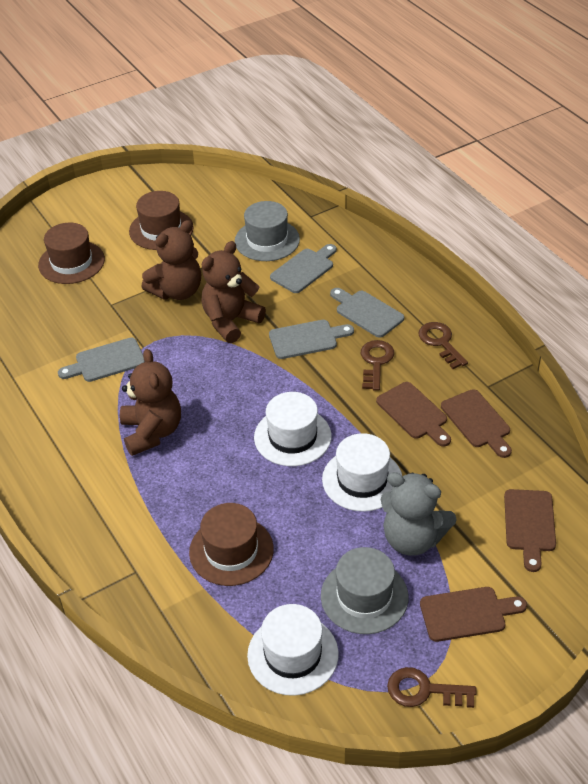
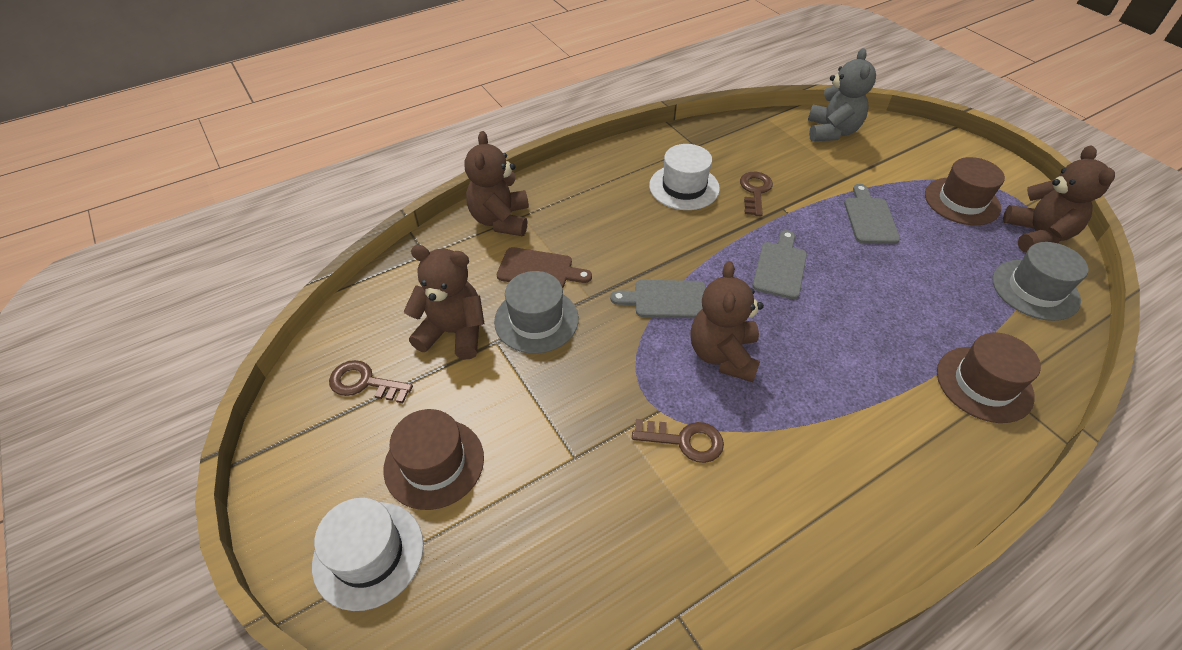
brown cutting board: [376,382,451,447] [420,587,527,642] [441,389,512,458] [504,489,556,572] = 4 -> [497,247,592,288] = 1
brown teddy bear: [120,349,181,456] [142,220,201,300] [201,241,266,343] = 3 -> [404,245,485,359] [465,131,529,236] [691,261,764,382] [1003,146,1115,253] = 4
grey cutting board: [58,338,145,382] [269,320,354,359] [270,244,337,293] [330,288,404,338] = 4 -> [610,280,706,318] [753,230,807,299] [844,184,900,244] = 3
white hat: [247,604,339,696] [254,392,332,466] [322,433,402,512] = 3 -> [312,498,424,611] [649,144,720,210] = 2

